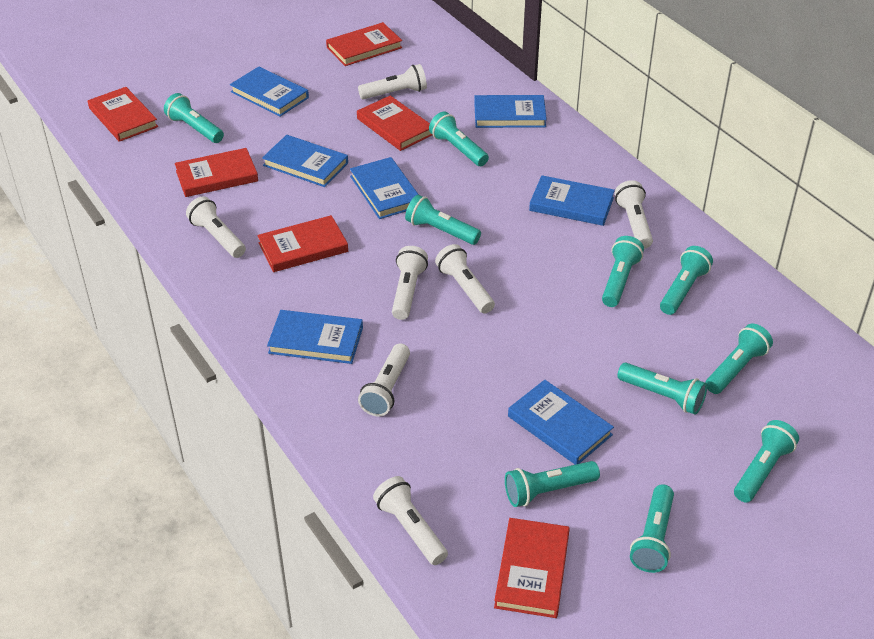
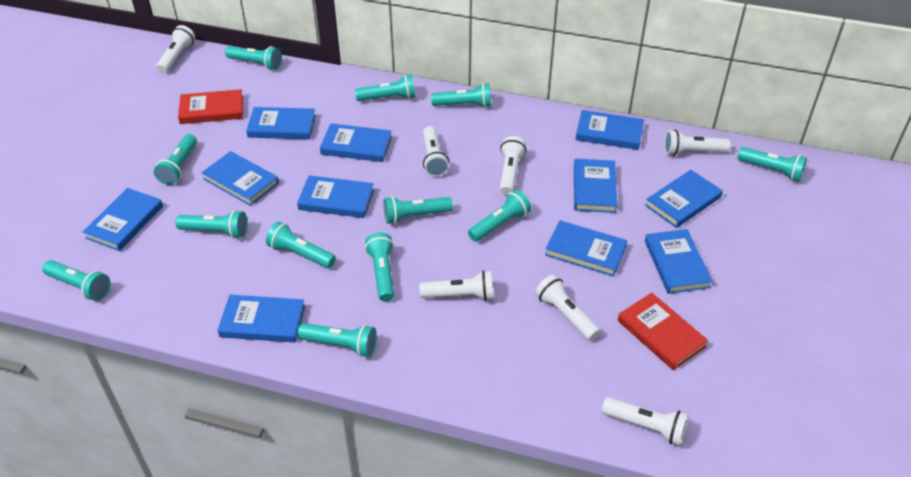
blue book: [230,67,309,117] [262,135,348,187] [267,310,363,364] [350,157,419,219] [474,95,547,128] [508,380,614,465] [529,175,615,226] = 7 -> [83,188,163,251] [201,151,279,206] [218,295,305,343] [246,107,316,139] [297,175,374,218] [320,123,392,162] [545,220,627,277] [574,159,617,213] [575,110,644,150] [645,170,723,228] [645,229,713,294] = 11
red book: [88,87,158,142] [175,148,258,197] [257,215,348,272] [326,22,402,66] [357,95,432,151] [494,518,570,618] = 6 -> [178,89,243,124] [618,293,708,370] = 2
turquoise flashlight: [164,93,224,143] [405,195,481,245] [429,111,489,166] [505,461,600,507] [602,236,644,307] [617,363,707,415] [630,484,674,573] [660,246,713,315] [706,324,773,394] [734,420,799,503] = 10 -> [42,260,111,301] [154,134,197,185] [175,210,247,238] [225,46,282,70] [266,222,336,268] [298,323,377,357] [355,75,415,101] [365,232,394,302] [383,196,453,224] [431,83,491,108] [468,190,531,242] [737,147,807,181] = 12

